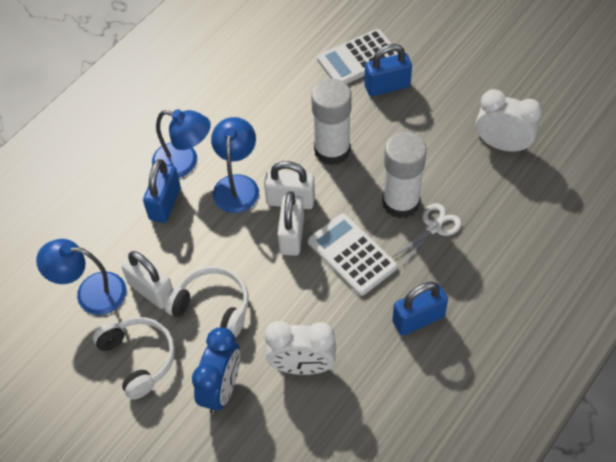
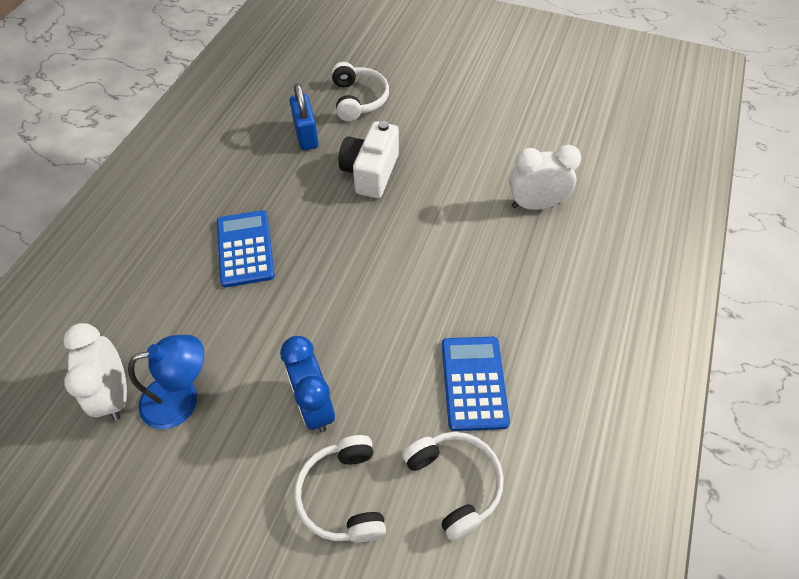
blue calculator: none = 0 -> [217,210,275,287] [442,337,510,431] = 2
blue lamp: [36,239,127,315] [152,109,211,178] [211,117,259,213] = 3 -> [128,335,204,429] = 1
blue padlock: [143,159,180,223] [364,44,412,96] [392,282,448,336] = 3 -> [290,84,319,150] = 1
white calculator: [308,213,397,296] [317,29,398,84] = 2 -> none = 0
white camera: none = 0 -> [338,121,399,198] = 1
white glue stick: [311,79,352,165] [382,132,427,219] = 2 -> none = 0
white headphones: [93,317,175,400] [165,267,249,338] = 2 -> [294,435,386,542] [332,62,389,121] [402,432,504,541] = 3
white padlock: [121,251,173,309] [264,161,315,209] [278,191,304,256] = 3 -> none = 0
white scissors: [393,203,462,265] = 1 -> none = 0

